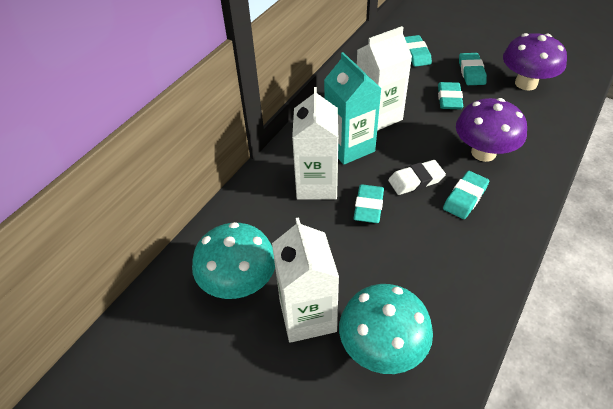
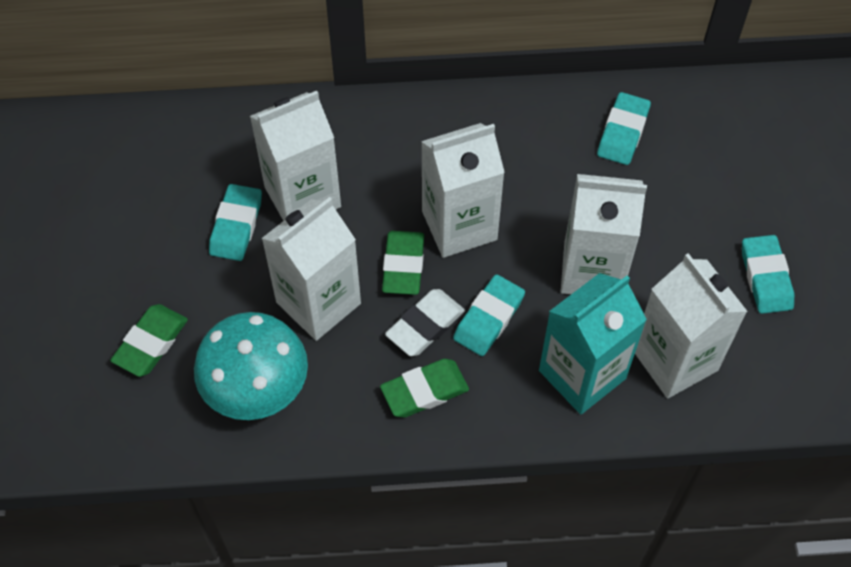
green eraser: none = 0 -> [110,304,188,377] [380,359,469,417] [382,231,424,295] = 3
purple mushroom: [456,98,527,162] [503,33,567,90] = 2 -> none = 0
turquoise eraser: [353,184,384,223] [405,35,432,67] [438,82,463,109] [443,171,489,219] [459,53,487,85] = 5 -> [209,184,262,261] [453,274,525,356] [597,92,651,165] [742,235,794,314] = 4
turquoise mushroom: [192,222,275,299] [339,284,433,374] = 2 -> [194,312,308,420] = 1
white carton: [272,217,339,343] [292,87,338,200] [357,26,412,131] = 3 -> [250,91,341,221] [261,197,361,341] [421,123,505,258] [561,174,647,294] [635,253,748,398] = 5

